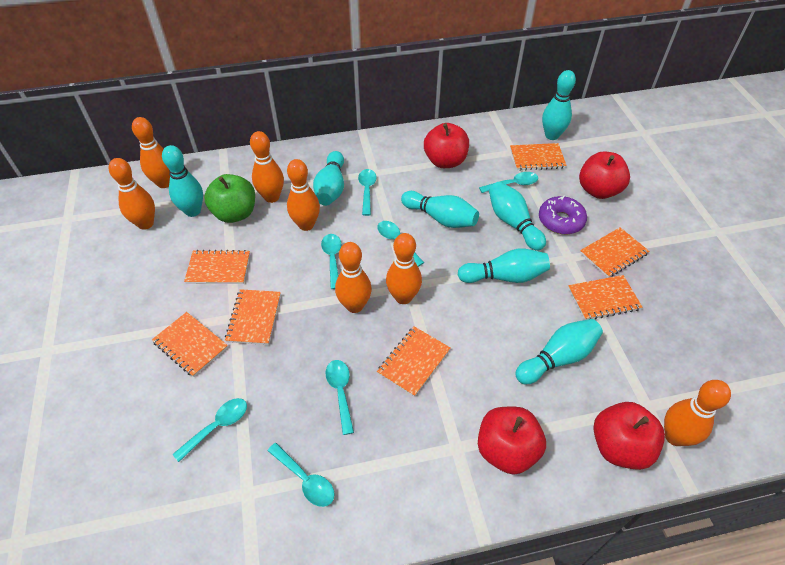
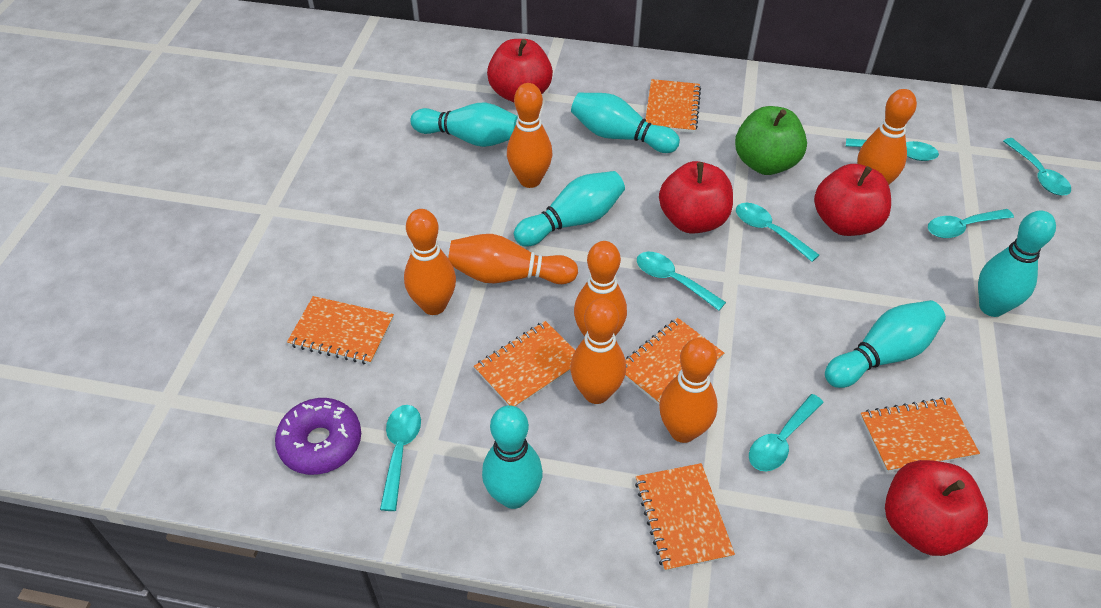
orange notebook: [152,312,228,377] [184,250,250,284] [225,289,281,345] [377,326,450,397] [510,143,567,171] [568,275,642,320] [580,227,649,278] = 7 -> [287,296,394,364] [474,321,575,407] [625,318,724,405] [635,463,735,572] [646,79,701,133] [860,397,980,472] = 6
turquoise bowling pin: [162,145,203,217] [313,151,344,206] [401,191,479,228] [458,248,550,283] [489,182,546,251] [515,319,603,384] [542,70,576,140] = 7 -> [410,103,518,147] [482,405,543,509] [514,171,625,246] [571,93,680,153] [825,300,946,388] [978,210,1056,317] = 6

